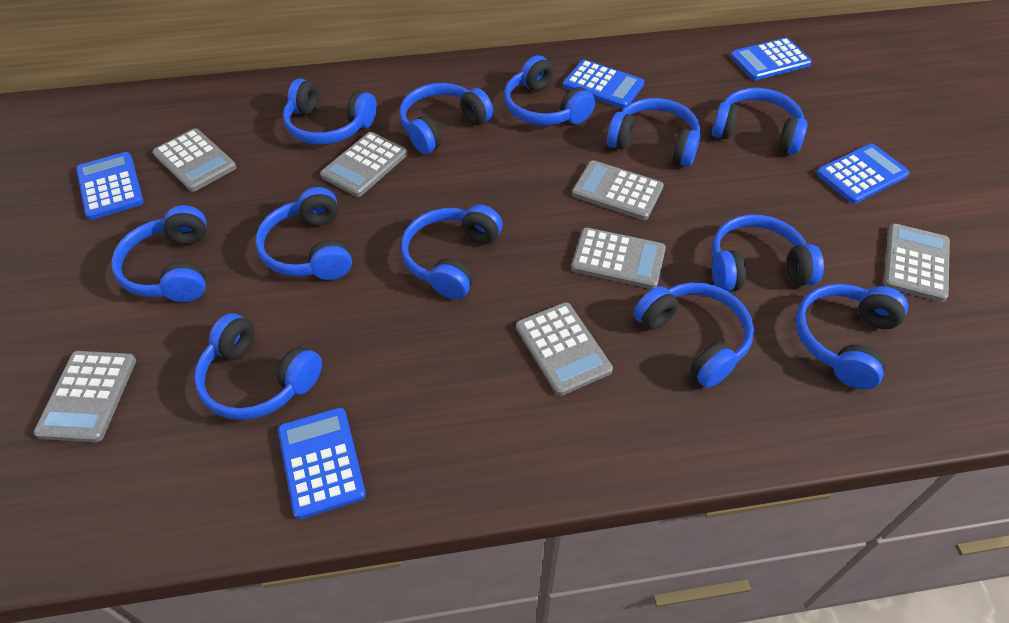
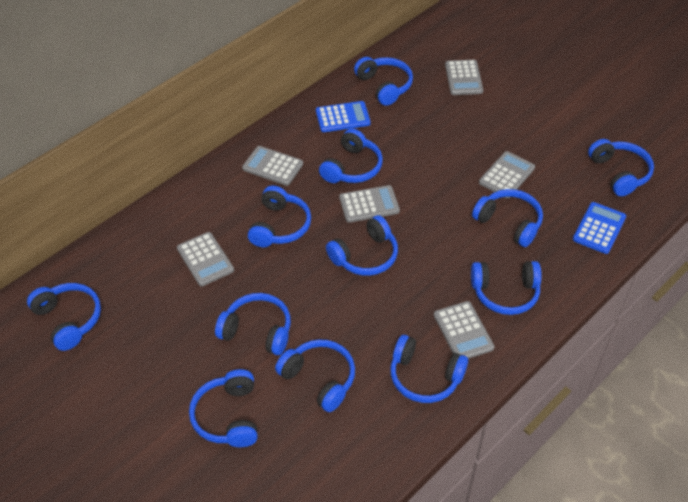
blue calculator: [76,152,144,220] [278,408,366,519] [563,60,644,109] [730,38,812,80] [816,144,910,204] = 5 -> [316,101,371,132] [573,202,626,254] = 2
grey calculator: [34,351,136,442] [153,128,236,192] [320,132,408,197] [516,302,613,396] [571,228,666,289] [572,160,664,220] [884,224,950,302] = 7 -> [177,232,234,286] [242,146,303,186] [339,185,400,223] [434,301,494,359] [445,60,483,95] [479,151,535,198] = 6

